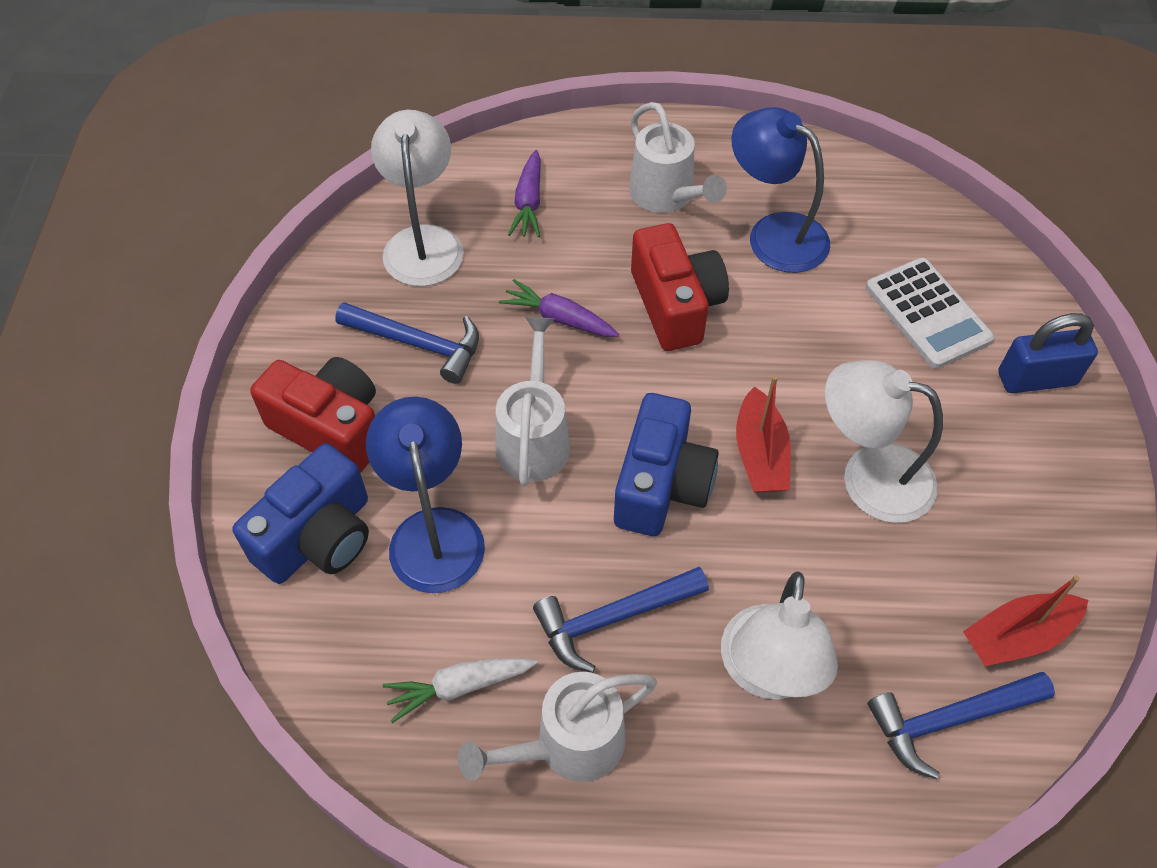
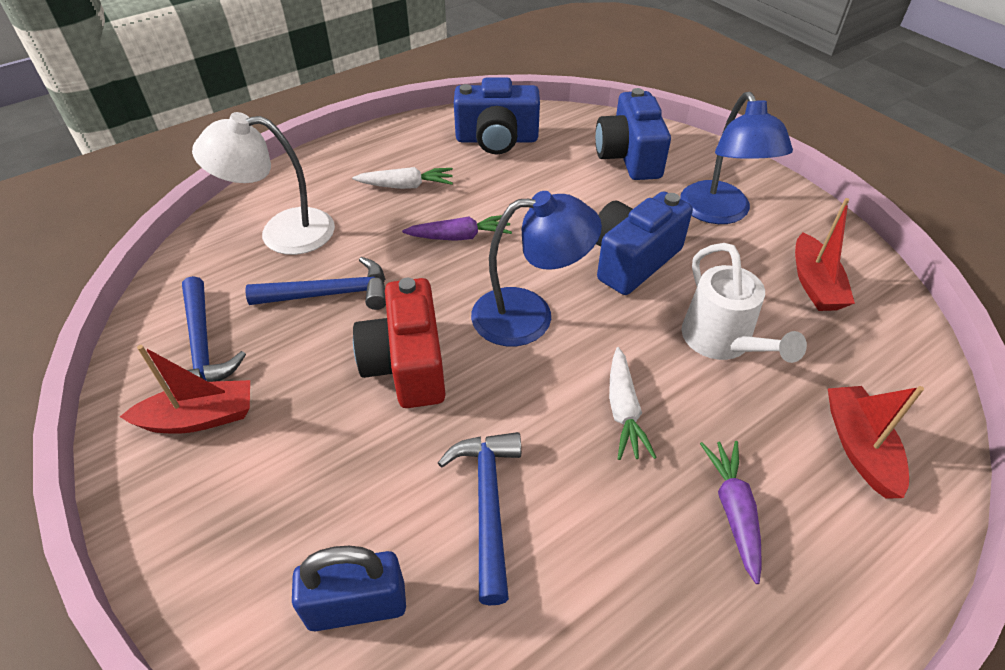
blue camera: [232,443,369,584] [614,393,719,536] = 2 -> [454,77,540,154] [595,88,671,180] [596,191,693,295] = 3
red boat: [736,376,791,492] [963,575,1088,666] = 2 -> [120,345,250,434] [795,198,855,311] [828,386,924,499] = 3
red camera: [250,357,376,473] [631,223,729,351] = 2 -> [353,278,446,408] = 1
white calculator: [866,258,995,369] = 1 -> none = 0
white carrot: [383,658,538,723] = 1 -> [352,167,453,189] [609,347,657,460] = 2
white lamp: [371,110,464,286] [721,571,838,699] [825,360,943,523] = 3 -> [192,112,335,255] = 1
white watering can: [458,672,657,782] [496,317,570,486] [629,102,727,213] = 3 -> [681,243,807,363] = 1

